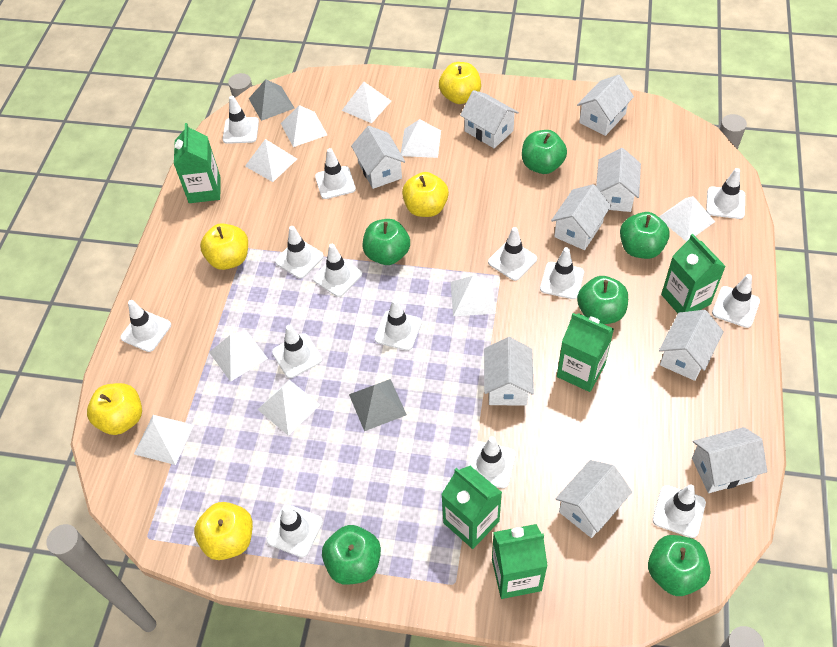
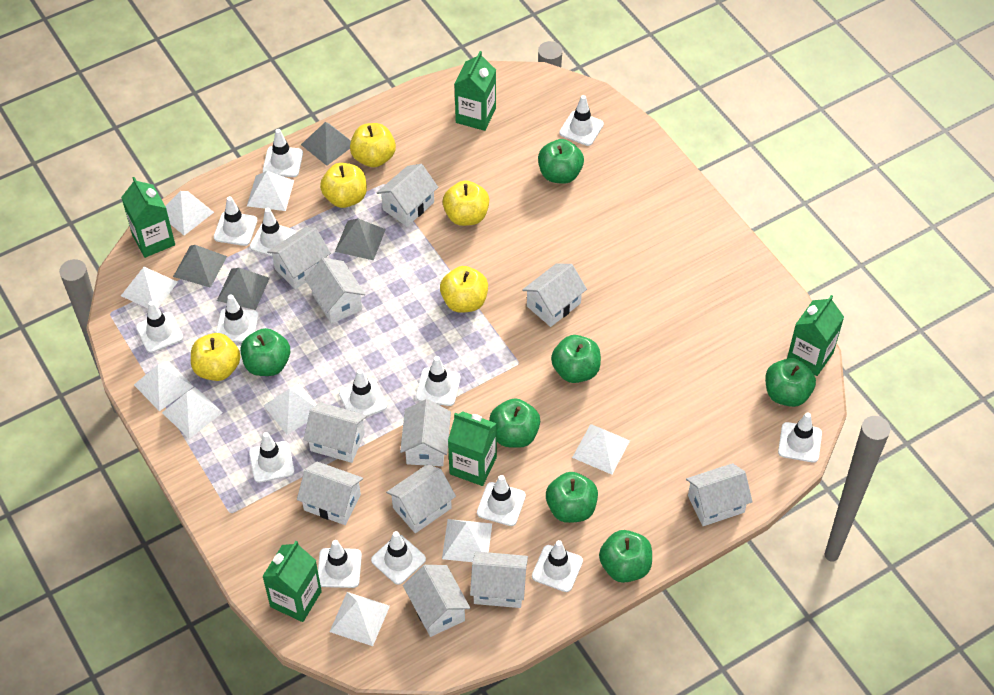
green apple: [322,525,381,585] [363,219,410,265] [522,130,567,174] [577,276,628,324] [620,212,670,259] [648,535,711,596] = 6 -> [241,328,290,376] [489,398,540,448] [538,139,584,184] [546,472,598,523] [551,335,601,383] [599,530,652,583] [765,358,816,407] = 7
grey pyramid: [249,79,295,121] [349,379,407,431] = 2 -> [173,245,227,288] [217,268,270,310] [301,122,351,166] [335,218,386,261] = 4
white house: [351,126,405,189] [460,90,519,148] [484,337,534,406] [551,184,611,250] [555,460,632,538] [577,75,634,136] [596,148,641,212] [659,310,724,381] [692,427,767,493] = 9 -> [267,227,331,289] [297,462,363,525] [304,402,367,463] [305,258,366,324] [376,164,438,226] [386,464,456,533] [400,399,451,466] [403,565,470,637] [470,551,528,608] [522,263,587,327] [686,463,753,526] = 11

